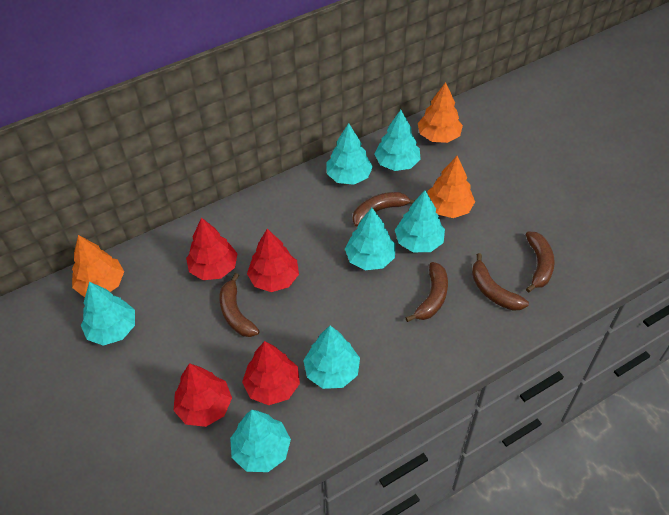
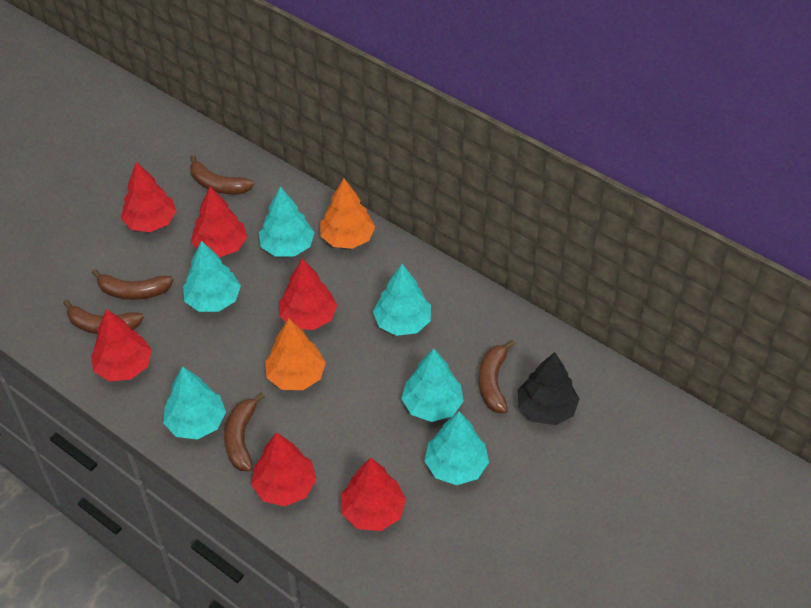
black tree: none = 0 -> [517,352,579,425] = 1
orange tree: [72,235,124,297] [418,82,463,143] [427,156,475,218] = 3 -> [265,319,326,390] [320,179,375,249] = 2
red tree: [173,363,232,427] [186,218,238,280] [242,341,300,405] [247,229,299,292] = 4 -> [91,309,152,381] [121,162,177,232] [191,187,247,257] [251,432,317,506] [279,259,337,330] [341,458,406,531] = 6
turquoise tree: [81,282,135,346] [230,410,291,472] [303,326,360,389] [326,123,373,185] [345,208,395,270] [374,110,421,171] [395,190,445,252] = 7 -> [163,366,226,440] [183,241,241,312] [259,187,315,257] [373,264,431,336] [401,348,464,422] [424,411,489,485] = 6

